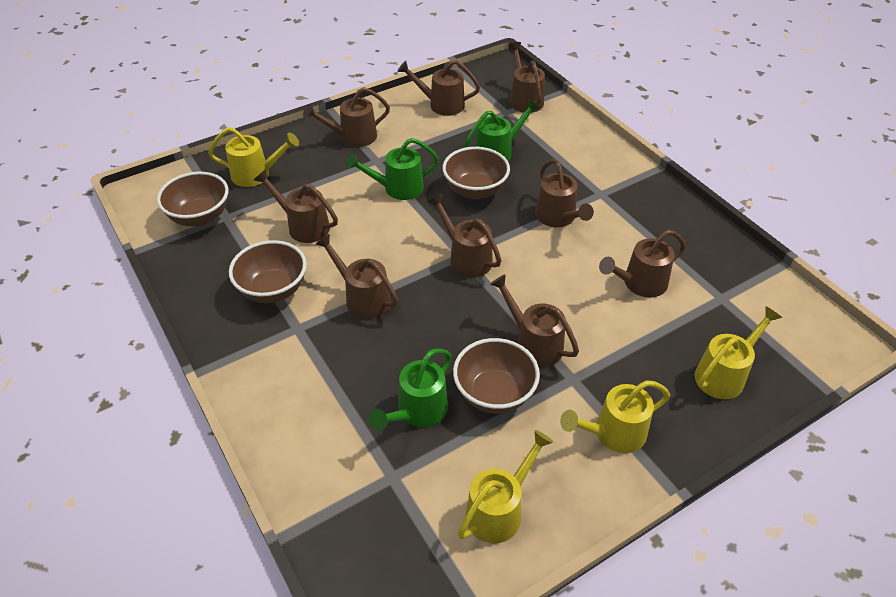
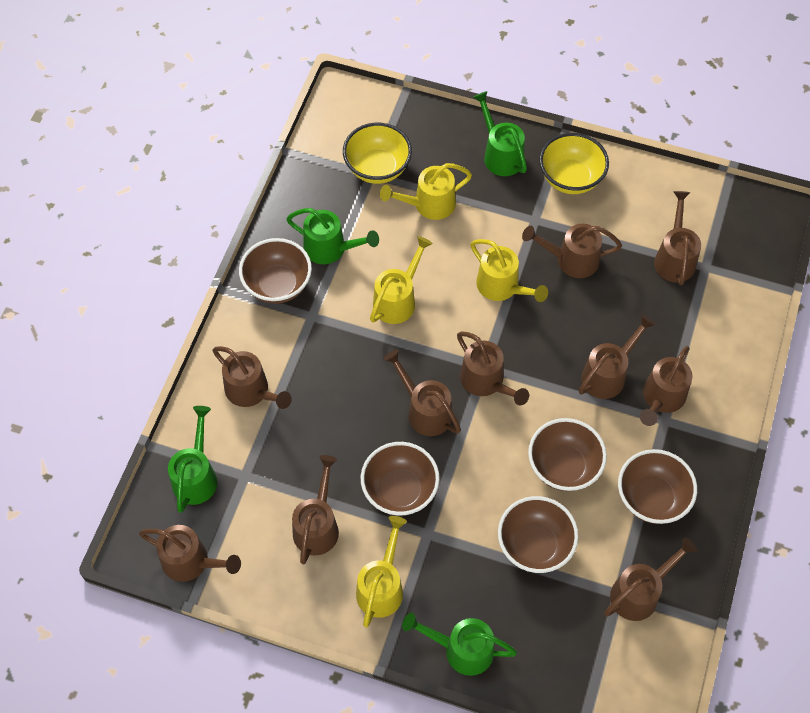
brown bowl: [157,172,229,226] [229,240,307,303] [442,147,510,199] [453,338,540,413] = 4 -> [239,238,312,304] [361,442,440,516] [498,496,579,573] [528,418,607,491] [618,449,697,524] = 5
brown watering can: [254,169,338,243] [303,87,390,147] [316,234,399,319] [397,60,480,116] [428,194,502,278] [490,274,579,367] [508,42,545,113] [535,159,594,227] [599,230,686,298] = 9 -> [139,525,241,582] [212,346,292,409] [292,455,339,564] [384,350,461,436] [457,331,529,405] [522,224,622,278] [579,315,656,399] [604,537,697,621] [640,346,692,426] [654,191,701,285] = 10
green watering can: [346,138,439,200] [369,349,452,431] [465,99,540,161] = 3 -> [168,406,217,513] [286,208,379,264] [402,613,517,676] [473,91,527,176] = 4
yellow bowl: none = 0 -> [343,123,412,184] [539,133,609,194] = 2

